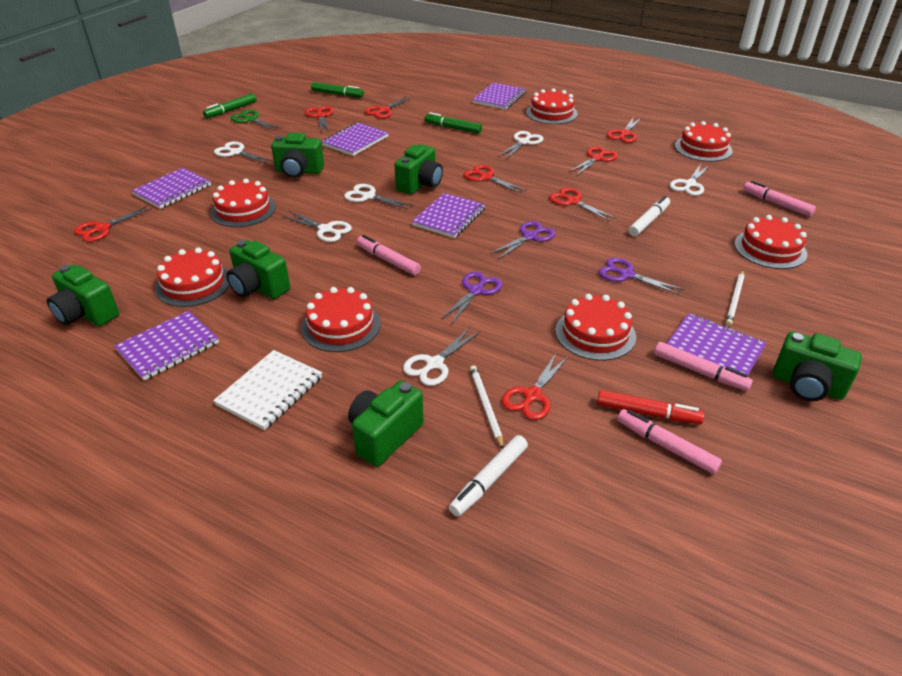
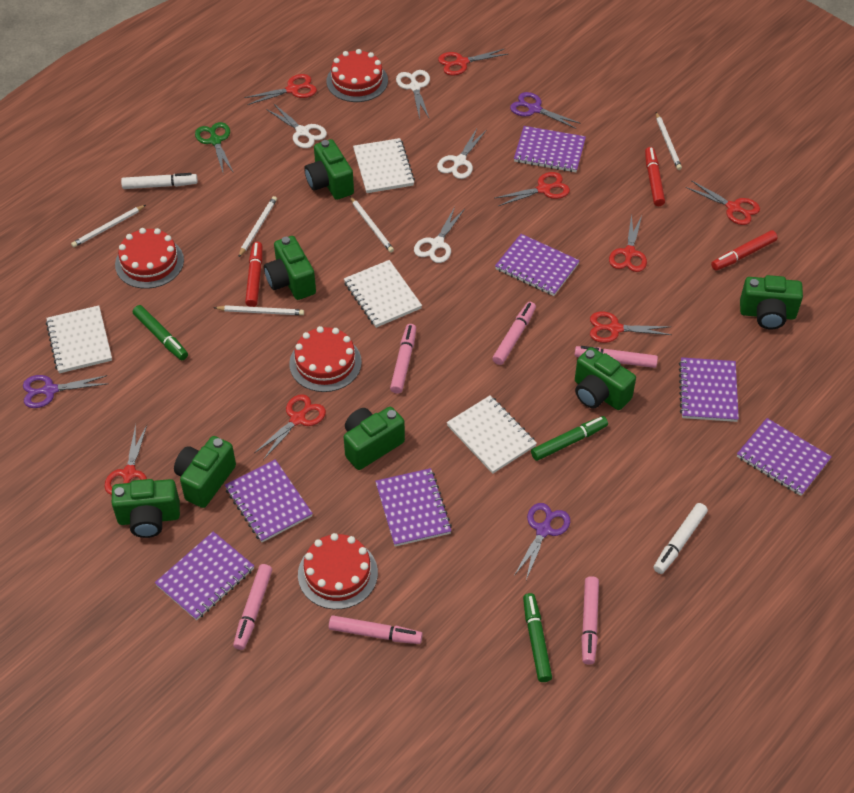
green camera: [47,265,119,326] [226,240,290,299] [271,133,324,178] [348,381,424,467] [395,144,443,194] [773,331,862,401] = 6 -> [112,479,180,538] [174,436,236,508] [264,236,316,300] [304,139,354,200] [344,407,405,470] [575,347,636,410] [740,275,803,329] = 7
pink marker: [357,235,421,275] [617,409,722,474] [654,342,753,391] [743,181,816,217] = 4 -> [233,564,272,650] [329,616,423,644] [390,324,416,394] [492,302,536,365] [575,346,658,368] [581,576,599,665] = 6
purple notebook: [114,311,219,381] [131,168,211,209] [322,122,389,156] [412,193,486,238] [472,82,526,110] [666,313,766,377] = 6 -> [155,531,254,620] [225,459,313,542] [375,468,452,546] [495,234,580,296] [514,126,586,172] [679,357,739,422] [737,418,832,496] = 7
red cake: [155,247,230,307] [210,179,276,227] [301,287,381,352] [526,88,578,124] [555,294,636,361] [675,121,733,162] [734,215,807,269] = 7 -> [115,228,184,289] [289,326,362,392] [298,533,378,609] [327,49,388,102] = 4
red marker: [597,390,704,424] = 1 -> [245,242,262,307] [645,147,665,206] [711,230,777,271] = 3
white notebook: [213,350,322,430] = 1 -> [46,305,112,373] [344,260,422,328] [353,138,415,193] [447,395,537,474] = 4
white pencil: [470,365,504,449] [726,270,745,326] = 2 -> [71,205,146,247] [214,305,304,315] [238,196,277,258] [350,196,394,253] [656,112,682,170] = 5
white scissors: [214,141,273,164] [282,211,352,242] [344,184,413,209] [403,327,480,386] [498,131,544,159] [670,164,710,196] = 6 -> [266,103,327,148] [396,70,430,119] [414,207,465,263] [437,129,486,179] = 4

